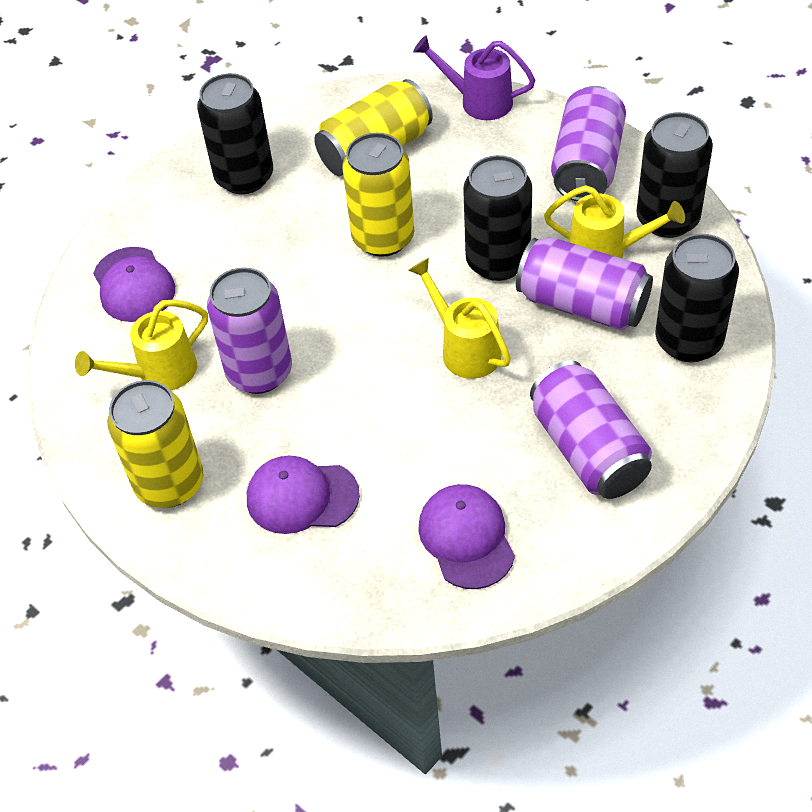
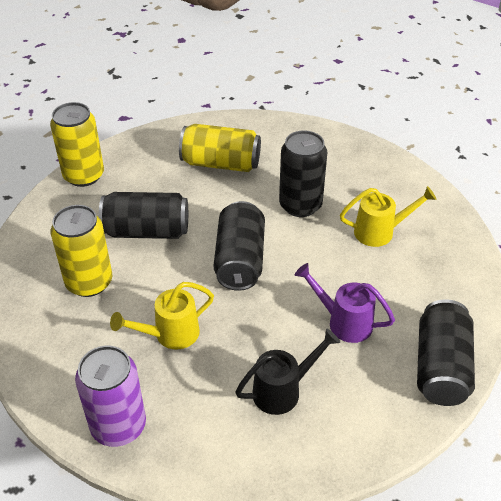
black watering can: none = 0 -> [235,329,340,415] = 1
purple can: [207,267,292,394] [516,237,653,330] [530,360,652,499] [551,86,626,201] = 4 -> [75,346,146,447] = 1
purple cap: [93,247,175,322] [247,456,360,534] [418,484,515,589] = 3 -> none = 0
yellow watering can: [75,300,208,391] [408,258,511,379] [544,185,685,258] = 3 -> [110,282,214,349] [340,186,437,247] = 2

